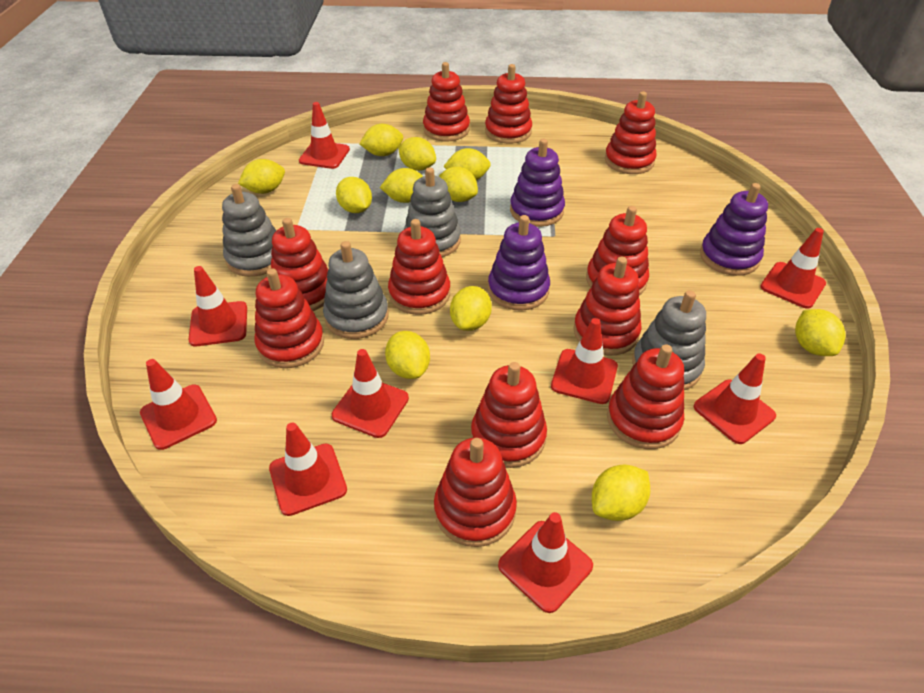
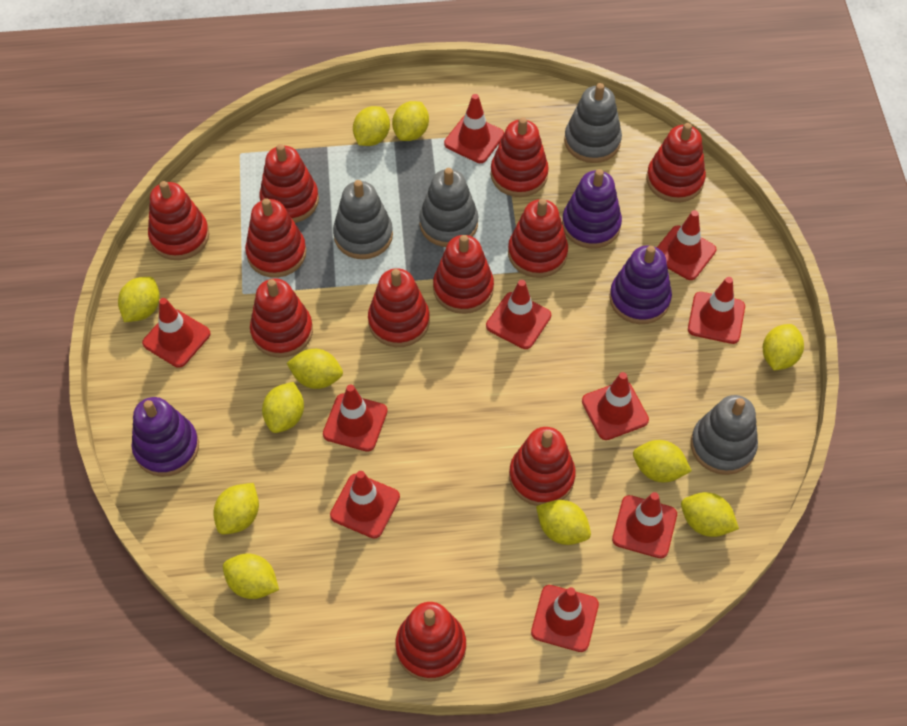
red traffic cone: [140,359,217,450] [188,266,247,346] [269,423,347,516] [299,102,350,169] [332,349,409,438] [498,512,593,613] [551,318,618,404] [694,354,776,444] [760,228,826,309] = 9 -> [142,298,211,368] [323,385,388,452] [330,471,400,539] [444,94,504,163] [486,280,551,349] [531,585,599,652] [582,372,649,440] [612,492,677,559] [657,210,716,280] [688,277,745,344] = 10

